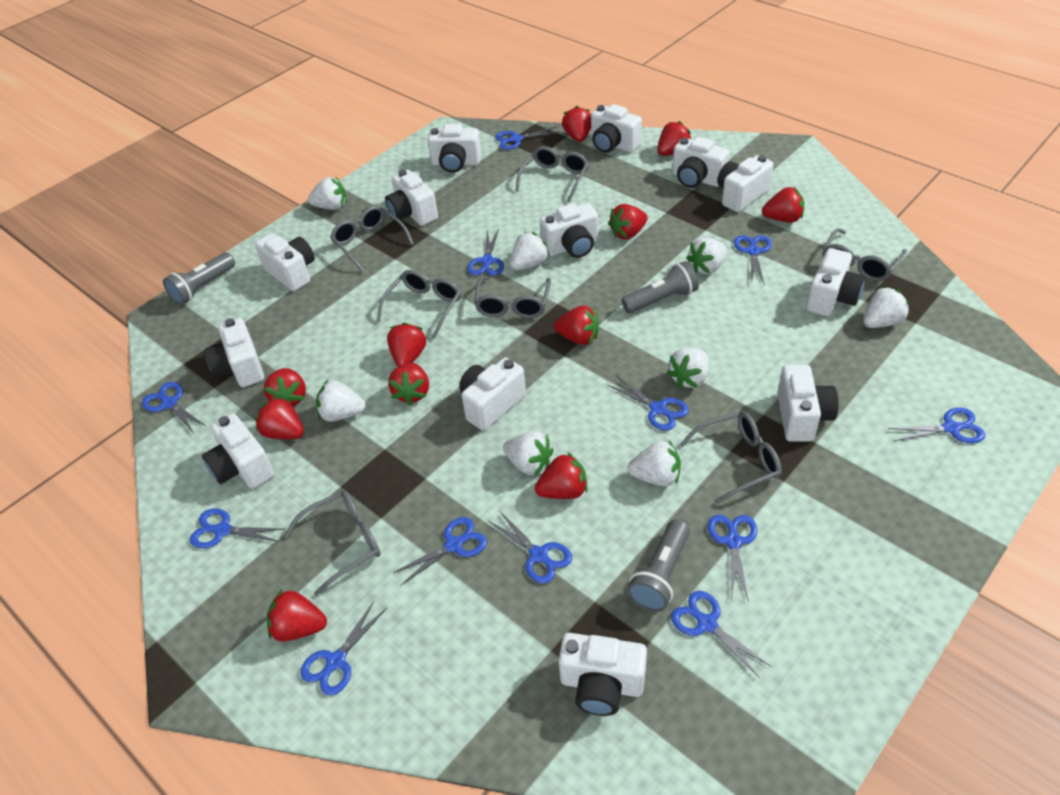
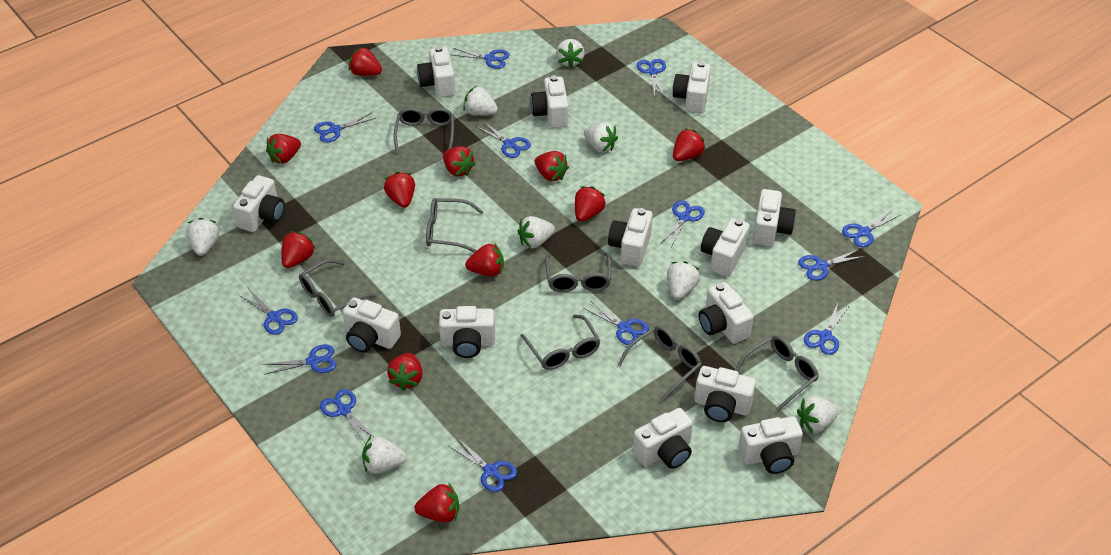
blue scissors: [142,382,206,433] [190,508,284,548] [301,601,387,695] [393,517,487,585] [467,229,504,275] [488,510,572,584] [495,127,559,150] [607,376,689,431] [671,591,771,678] [708,515,757,602] [734,235,772,285] [888,408,985,443] = 12 -> [239,288,298,335] [263,344,337,375] [314,113,376,143] [320,389,374,443] [449,438,517,492] [453,48,510,69] [477,121,531,158] [583,300,649,345] [637,59,666,97] [661,200,705,247] [798,249,865,281] [804,304,849,355] [842,210,900,247] = 13
grey flashlight: [163,252,235,305] [621,261,699,314] [627,519,690,612] = 3 -> none = 0

